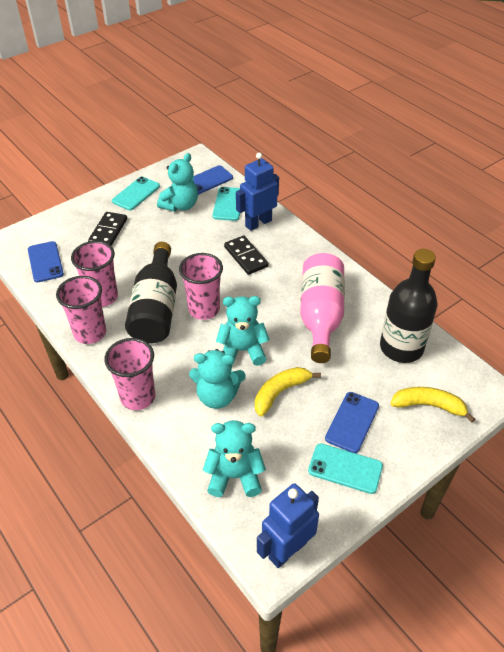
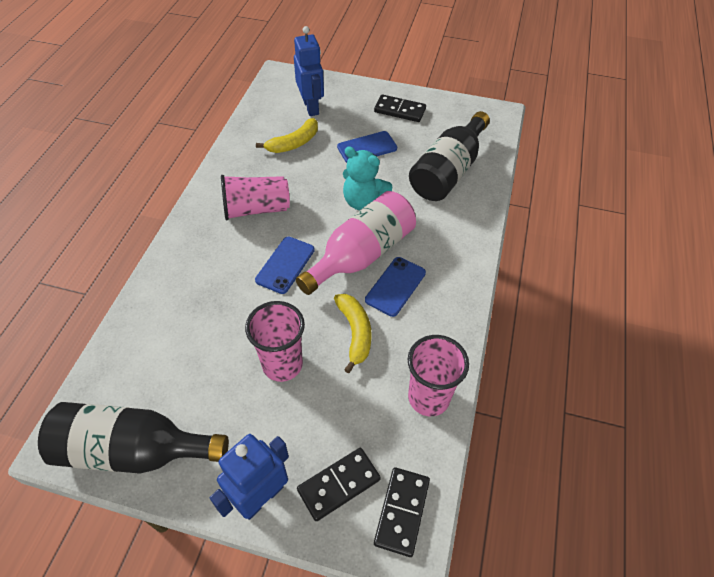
black domino: [88,212,127,246] [224,236,269,275] = 2 -> [297,448,381,521] [374,94,426,122] [374,467,430,557] = 3
pink cup: [56,276,106,344] [71,241,118,307] [104,338,155,410] [179,253,223,320] = 4 -> [221,175,290,220] [245,301,305,382] [408,335,469,416] = 3
turquoise phone: [112,176,160,210] [212,187,240,221] [308,443,383,494] = 3 -> none = 0
turquoise teddy bear: [157,153,198,212] [189,349,245,409] [203,420,266,497] [216,296,269,366] = 4 -> [343,146,393,211] = 1

